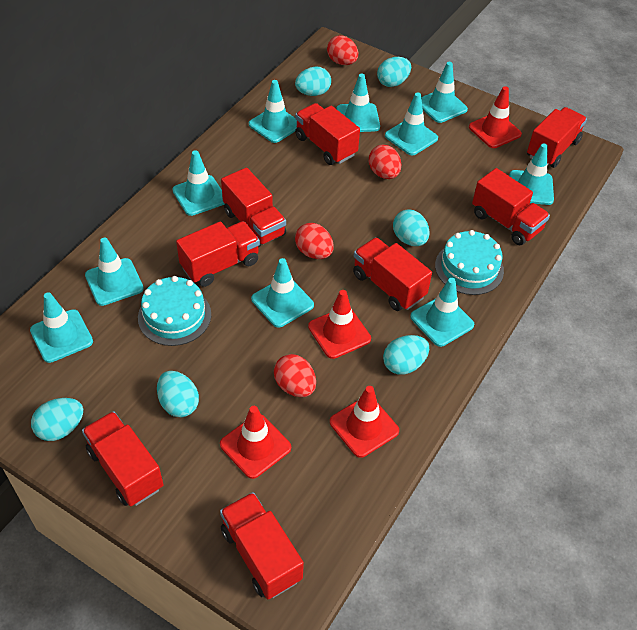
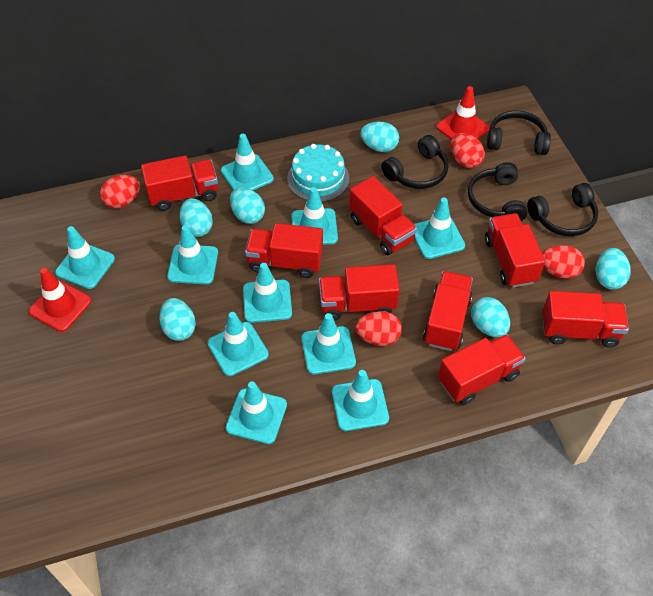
black headphones: none = 0 -> [381,135,449,189] [468,162,527,221] [487,111,551,155] [527,183,598,236] = 4
red traffic cone: [220,406,291,479] [308,290,371,359] [330,386,399,458] [469,86,522,148] = 4 -> [29,268,92,332] [437,86,490,140] = 2
turquoise cake: [138,276,211,346] [435,230,504,295] = 2 -> [287,144,349,202] = 1

